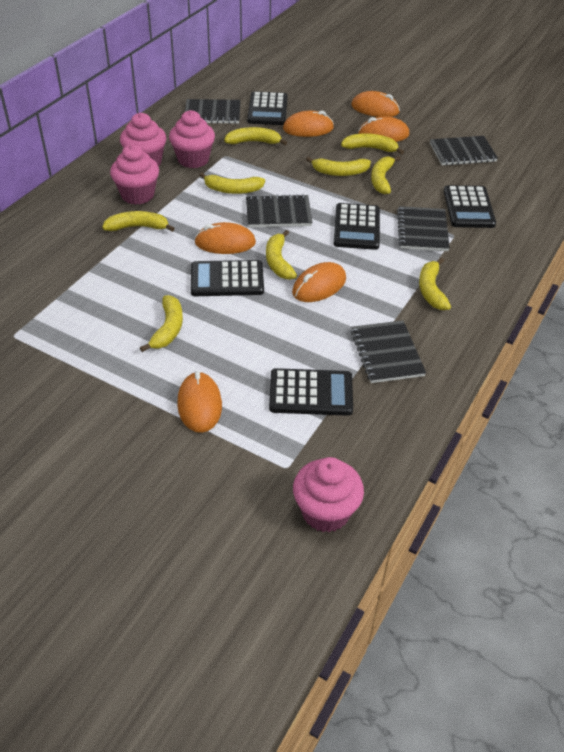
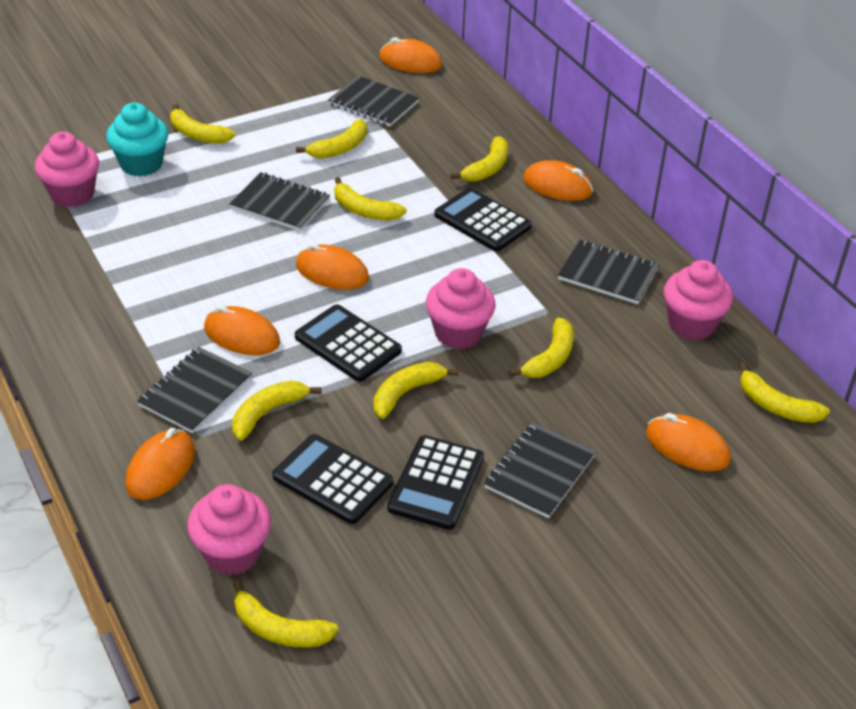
black calculator: [191,260,264,296] [247,91,288,125] [269,368,353,416] [334,203,380,250] [444,185,496,228] = 5 -> [272,434,393,524] [295,304,402,382] [387,435,484,530] [434,188,532,251] = 4
turquoise cupcake: none = 0 -> [106,103,168,177] = 1

